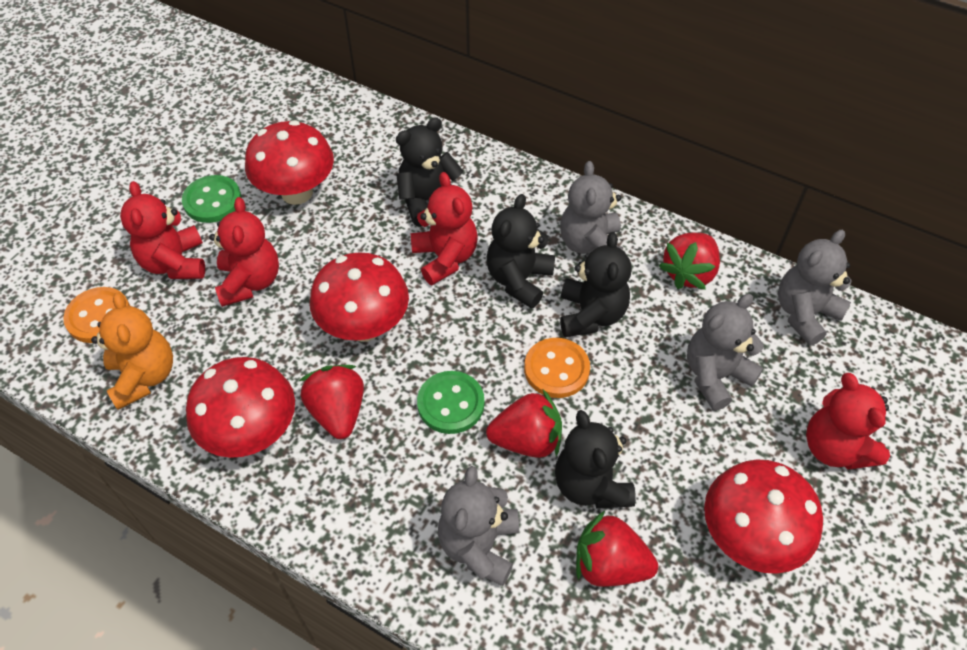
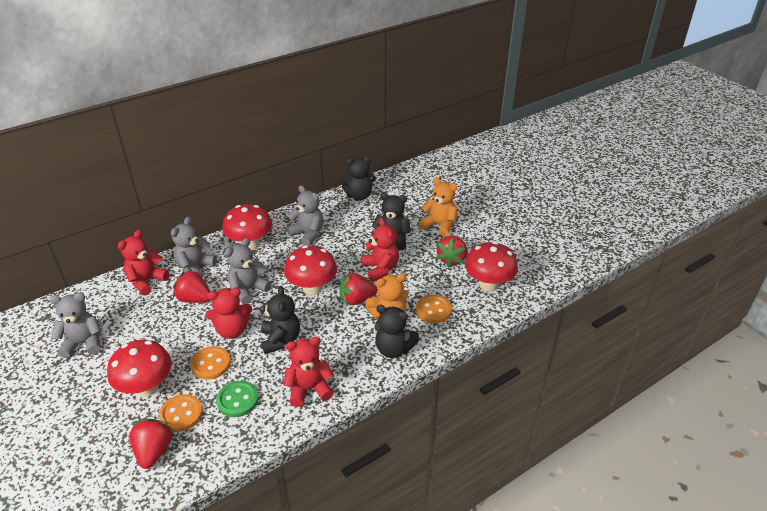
green button: [182,175,242,223] [417,371,484,434] = 2 -> [216,381,259,417] = 1
orange button: [63,287,130,343] [524,338,590,398] = 2 -> [159,394,203,432] [190,346,231,380] [416,295,452,323] = 3
orange teddy bear: [91,292,173,410] = 1 -> [365,273,408,320] [419,178,457,237] = 2

